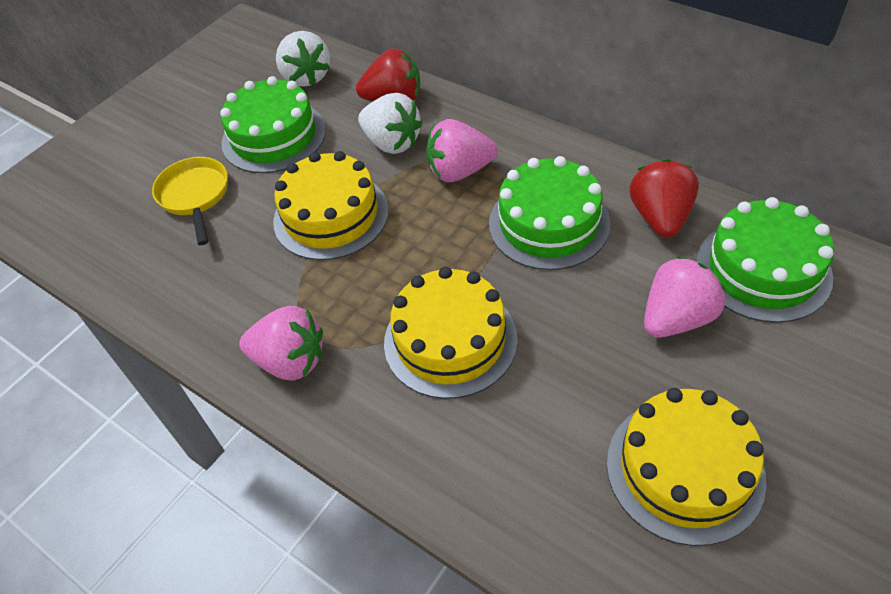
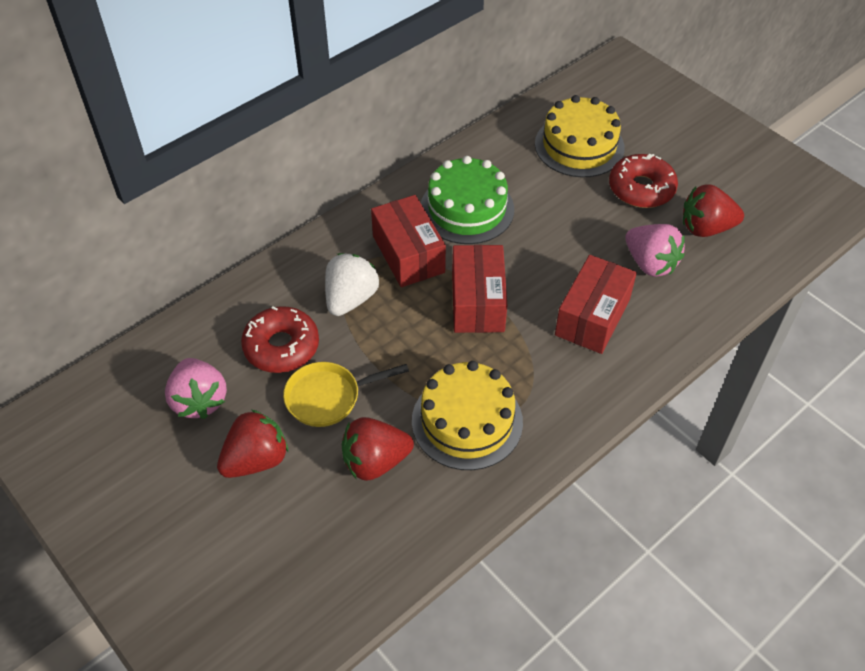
green cake: [220,76,326,173] [489,156,610,270] [696,197,834,323] = 3 -> [421,156,514,244] = 1
pink strawberry: [239,306,323,381] [426,119,497,182] [644,256,725,338] = 3 -> [165,358,227,419] [625,224,685,277] = 2
red box: none = 0 -> [371,195,446,287] [452,245,507,333] [555,255,637,354] = 3
red donut: none = 0 -> [241,306,319,373] [609,154,678,208] = 2
red strawberry: [356,49,420,102] [630,159,699,238] = 2 -> [217,410,289,478] [342,417,414,481] [683,184,744,237] = 3
white strawberry: [276,31,330,87] [358,93,423,154] = 2 -> [325,253,379,316] = 1
yellow cake: [273,151,389,260] [384,267,518,399] [607,388,766,546] = 3 -> [412,361,523,470] [535,95,625,178] = 2

